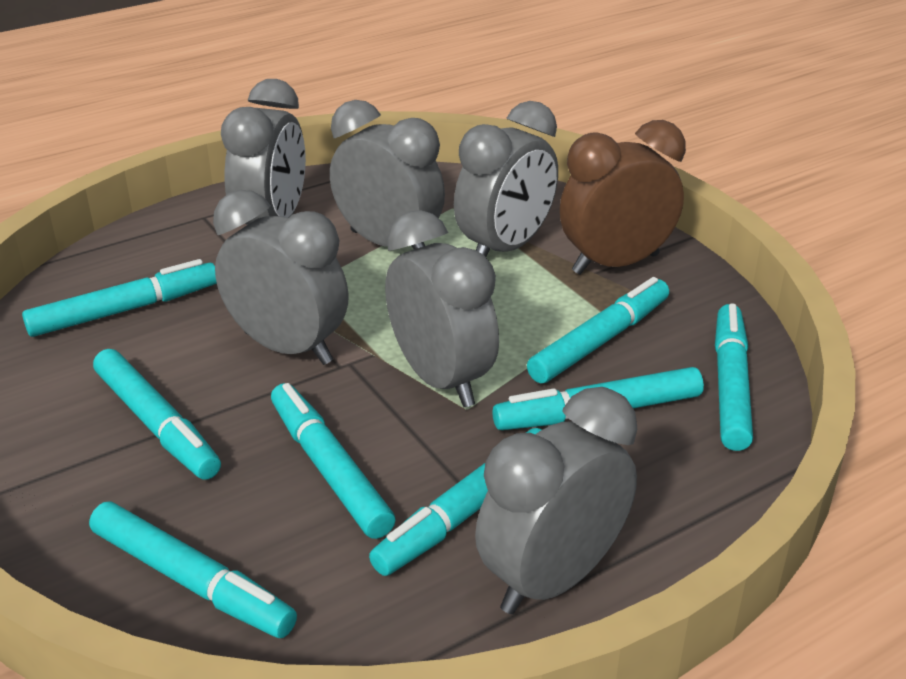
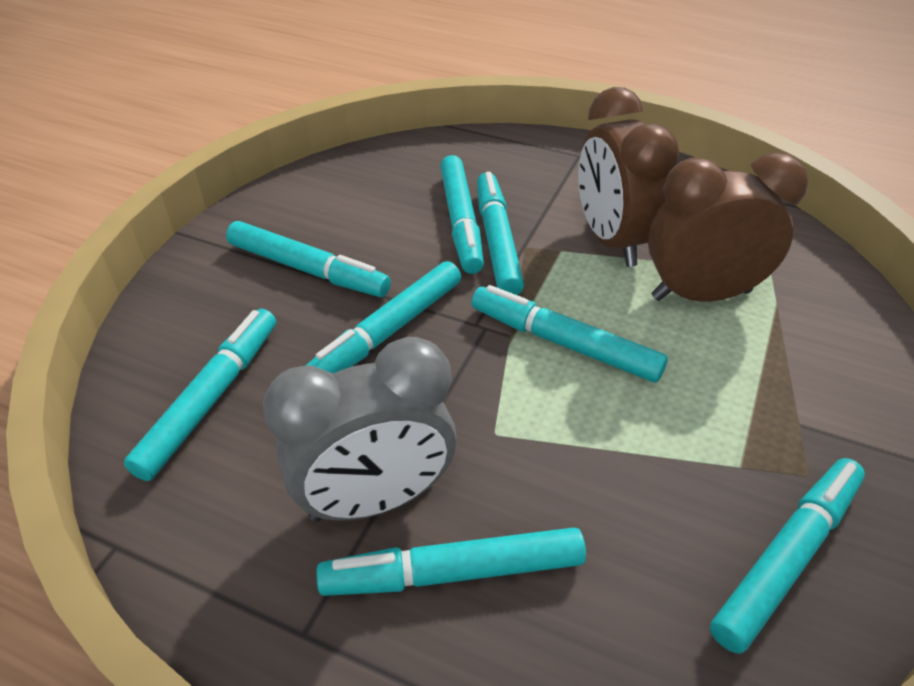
brown clock: [560,120,686,275] = 1 -> [578,87,679,267] [648,152,808,302] = 2
grey clock: [213,190,349,365] [221,79,306,225] [330,100,445,249] [385,210,499,407] [454,101,558,257] [475,387,637,614] = 6 -> [263,337,456,522] = 1

